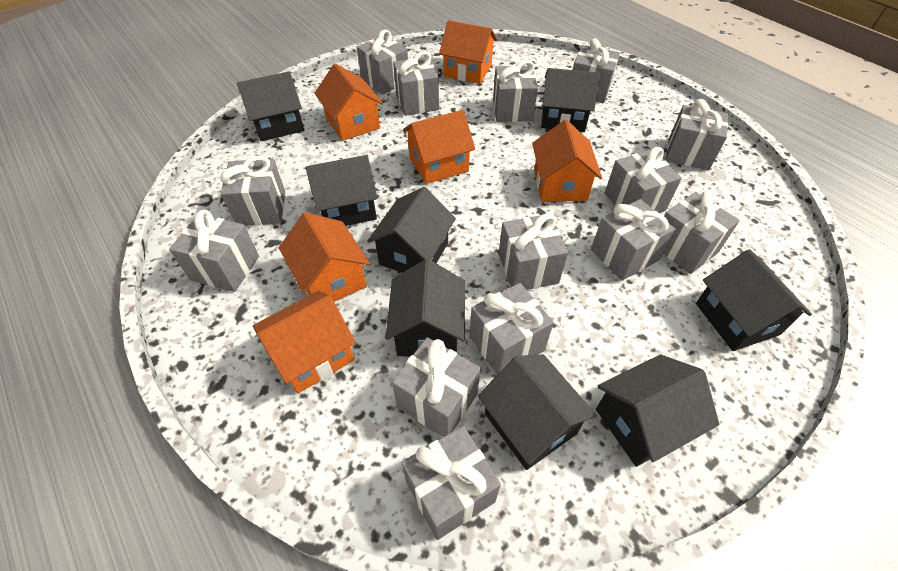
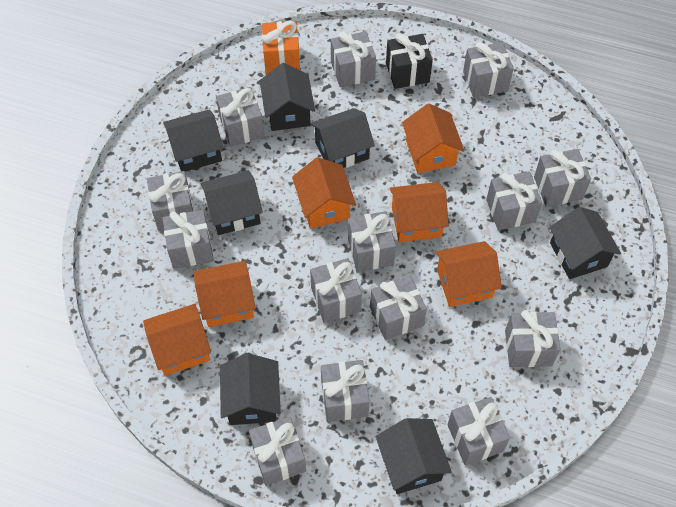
black gift: none = 0 -> [386,33,433,89] = 1
black house: [237,71,304,141] [306,155,378,226] [367,187,456,273] [385,259,465,356] [478,354,597,470] [541,68,600,132] [596,354,719,467] [696,249,812,351] = 8 -> [163,110,223,172] [201,170,263,235] [220,353,281,425] [260,63,315,131] [310,108,375,168] [376,418,452,494] [549,207,621,279] = 7
orange gift: none = 0 -> [262,21,300,74] = 1

